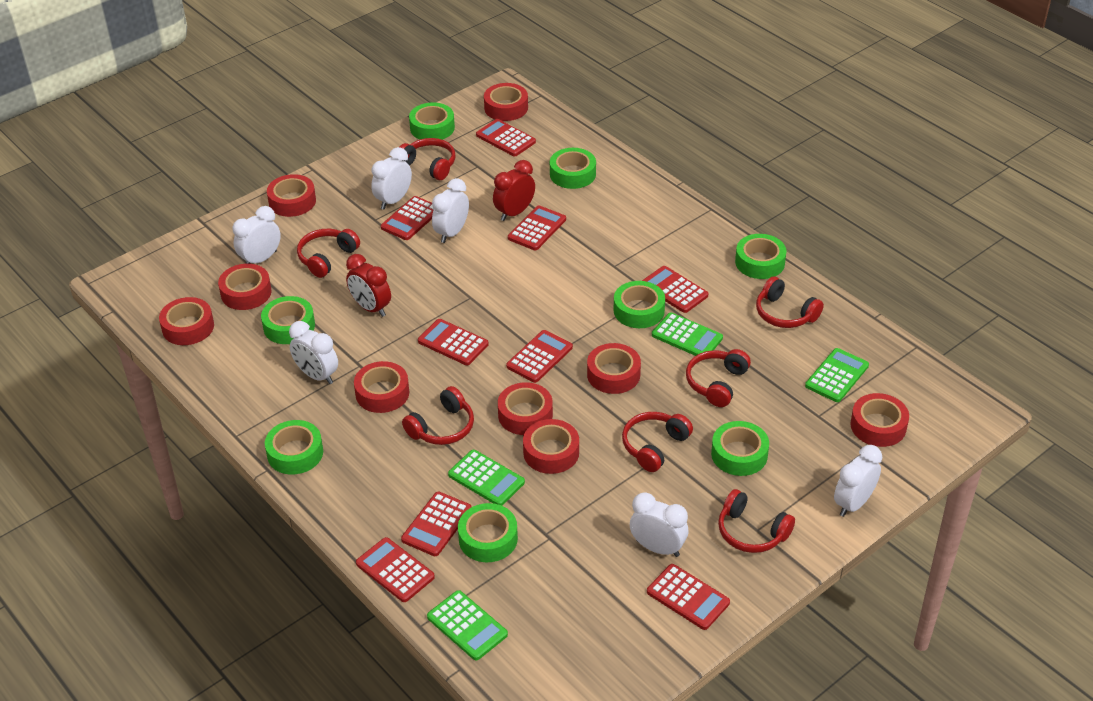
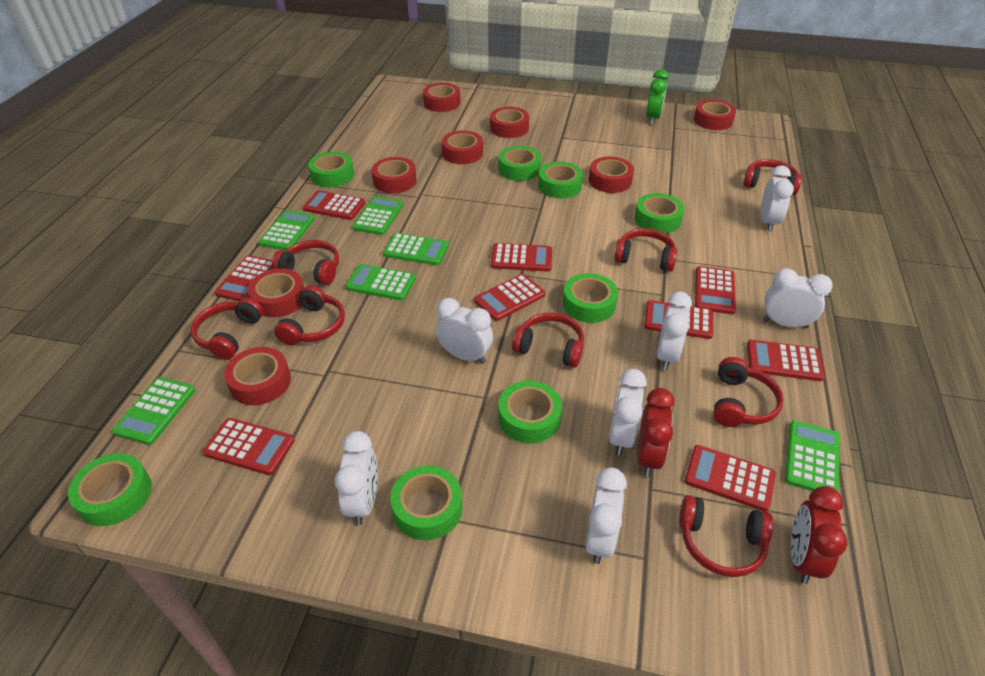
green calculator: [427,590,508,660] [448,450,525,506] [652,312,723,356] [805,348,869,402] = 4 -> [112,377,195,445] [259,210,315,250] [345,264,416,301] [352,196,403,235] [383,233,449,265] [785,420,840,492] = 6
green clock: none = 0 -> [646,69,669,125] = 1
red headphones: [297,229,360,278] [400,138,455,180] [402,386,474,445] [622,412,693,472] [686,349,751,407] [718,489,795,553] [756,276,824,328] = 7 -> [191,298,264,360] [272,240,339,285] [274,285,345,345] [512,313,584,368] [614,228,677,272] [679,495,773,577] [713,357,784,427] [743,159,802,195] = 8
red tape: [159,297,214,345] [218,264,272,310] [267,174,316,217] [354,361,409,413] [484,83,528,121] [498,382,553,435] [523,419,579,474] [587,343,641,394] [850,393,909,447] = 9 -> [224,347,291,405] [248,268,304,317] [372,157,417,193] [423,83,461,112] [442,130,483,164] [490,107,529,138] [589,157,634,193] [694,100,736,130] = 8
white clock: [232,206,281,264] [289,321,338,384] [371,147,412,210] [432,178,469,243] [630,492,688,557] [834,445,882,517] = 6 -> [335,431,377,525] [436,298,493,364] [585,467,627,564] [609,369,647,455] [657,292,692,370] [761,165,794,231] [764,268,833,329] = 7

